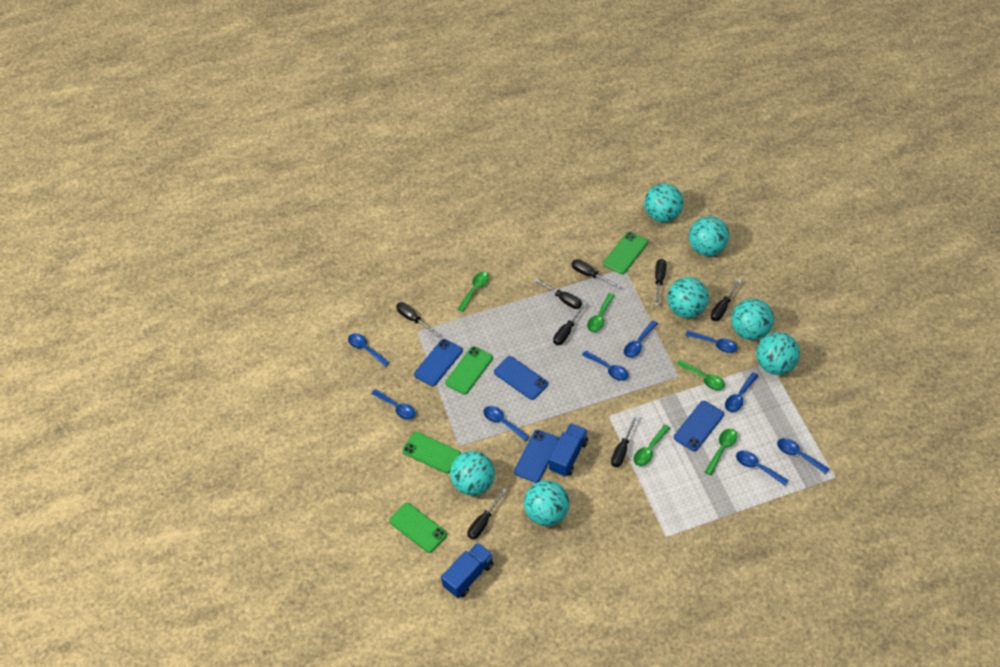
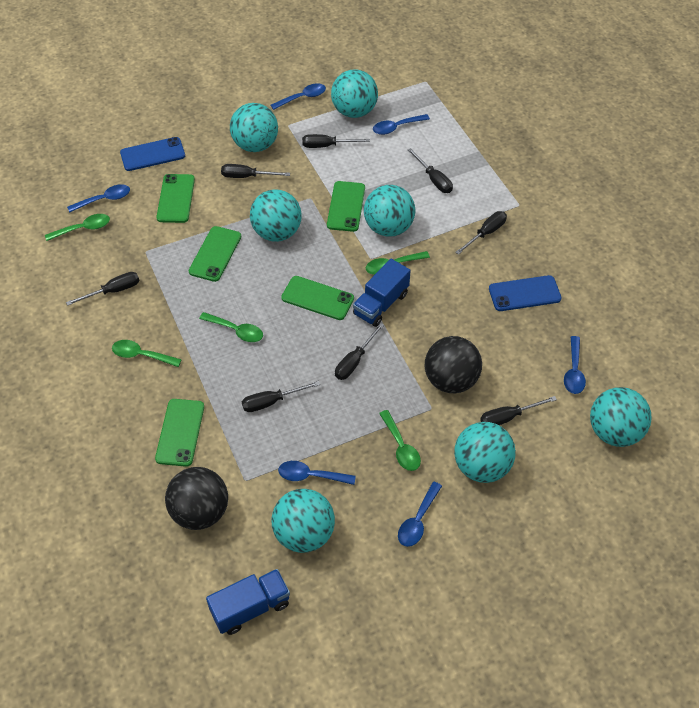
black ball: none = 0 -> [165,467,228,530] [425,336,482,393] = 2
blue phone: [414,339,463,386] [494,356,548,400] [514,430,559,483] [674,401,724,451] = 4 -> [120,137,185,171] [489,275,562,311] = 2
blue spoon: [348,333,390,367] [371,389,416,420] [483,406,530,441] [582,351,628,381] [624,320,658,358] [685,330,738,353] [725,372,758,412] [736,451,789,486] [777,438,829,474] = 9 -> [67,184,130,213] [271,83,326,110] [278,461,356,485] [373,114,430,135] [398,482,442,547] [564,336,586,394] = 6
green phone: [389,503,447,553] [402,432,461,473] [445,346,493,394] [603,232,648,274] = 4 -> [155,399,204,467] [157,174,195,223] [189,226,241,282] [281,276,354,320] [327,181,365,232] = 5

